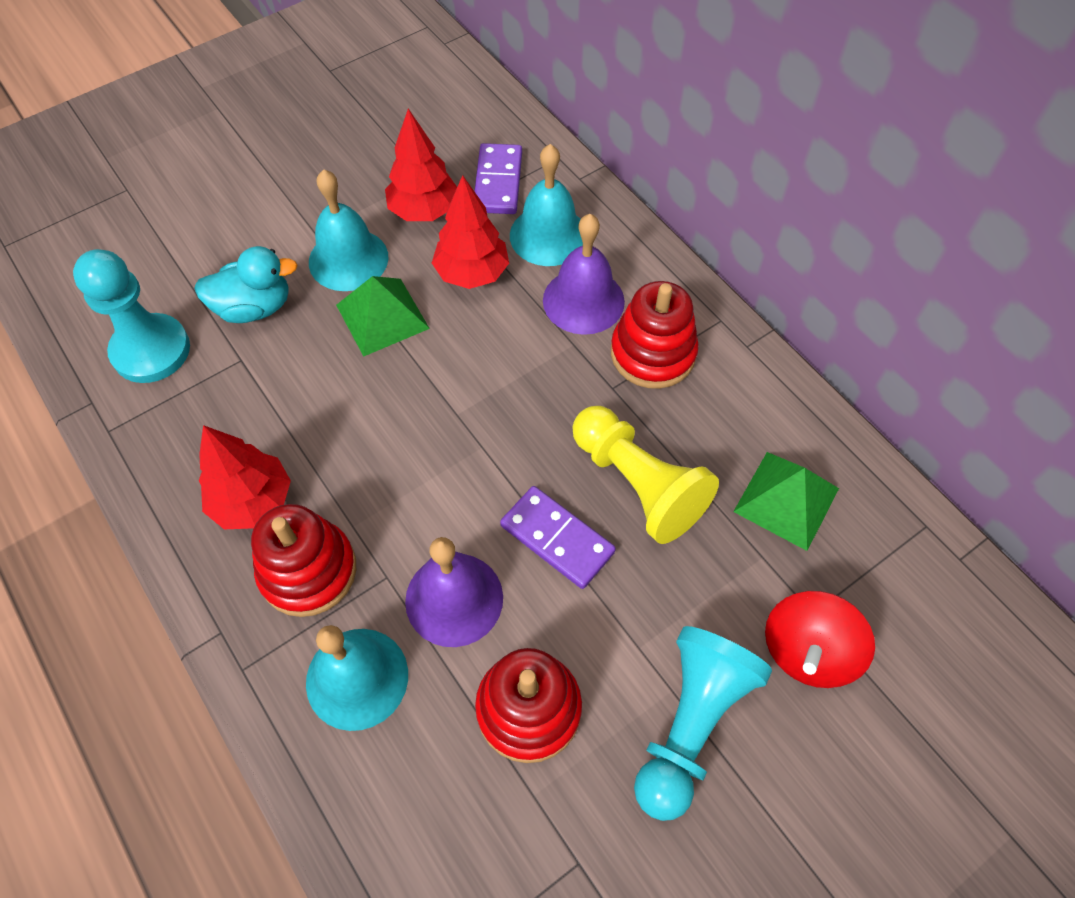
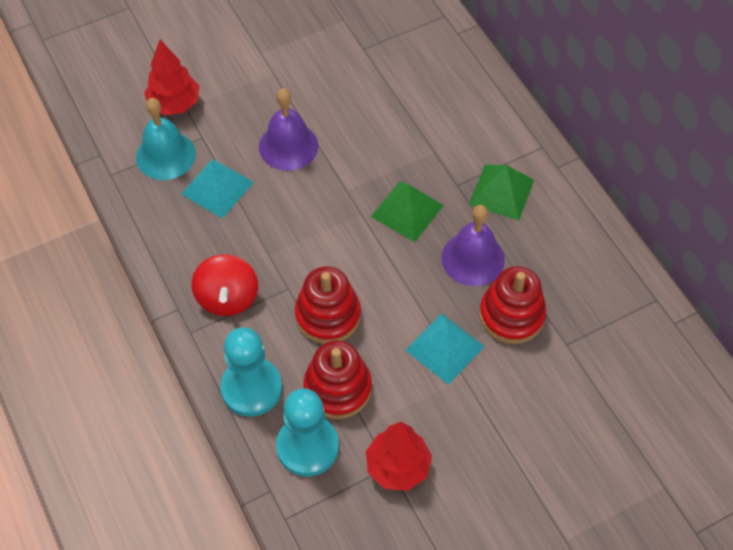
purple domino: [474,143,522,214] [500,486,616,589] = 2 -> none = 0
red tree: [199,425,291,529] [385,109,457,221] [432,175,509,289] = 3 -> [144,40,199,115] [366,422,432,491] = 2
turquoise bell: [306,625,408,731] [309,169,389,291] [510,144,583,266] = 3 -> [136,98,196,180] = 1
turquoise duck: [194,246,298,323] = 1 -> none = 0
turquoise pyramid: none = 0 -> [181,159,254,219] [405,313,485,385] = 2
yellow pawn: [572,406,719,544] = 1 -> none = 0

